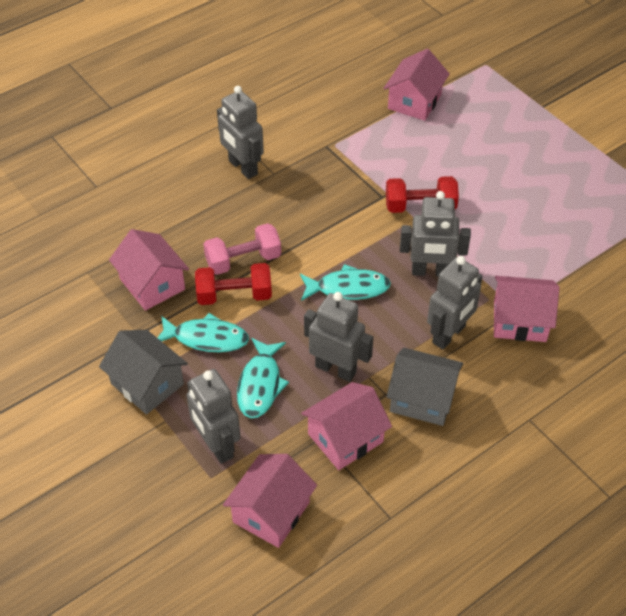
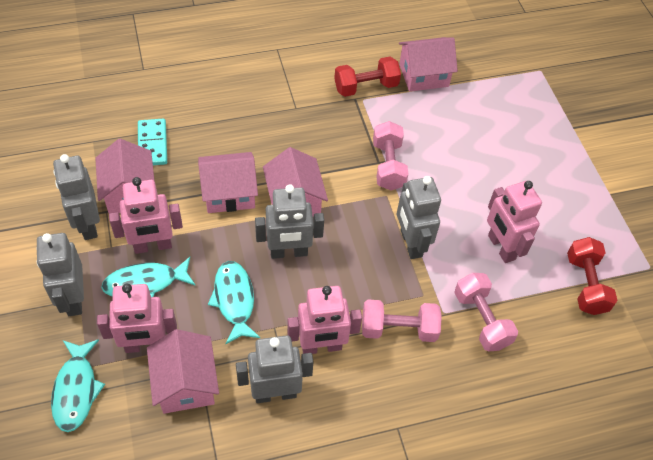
grey house: [99,330,188,414] [387,348,463,426] = 2 -> none = 0
pink dumbbell: [204,223,281,275] = 1 -> [362,299,442,342] [373,121,408,191] [454,273,518,352] = 3
pink robot: none = 0 -> [97,284,177,353] [109,177,183,254] [287,286,362,354] [487,181,542,263] = 4
turquoise domino: none = 0 -> [138,119,167,165] = 1

